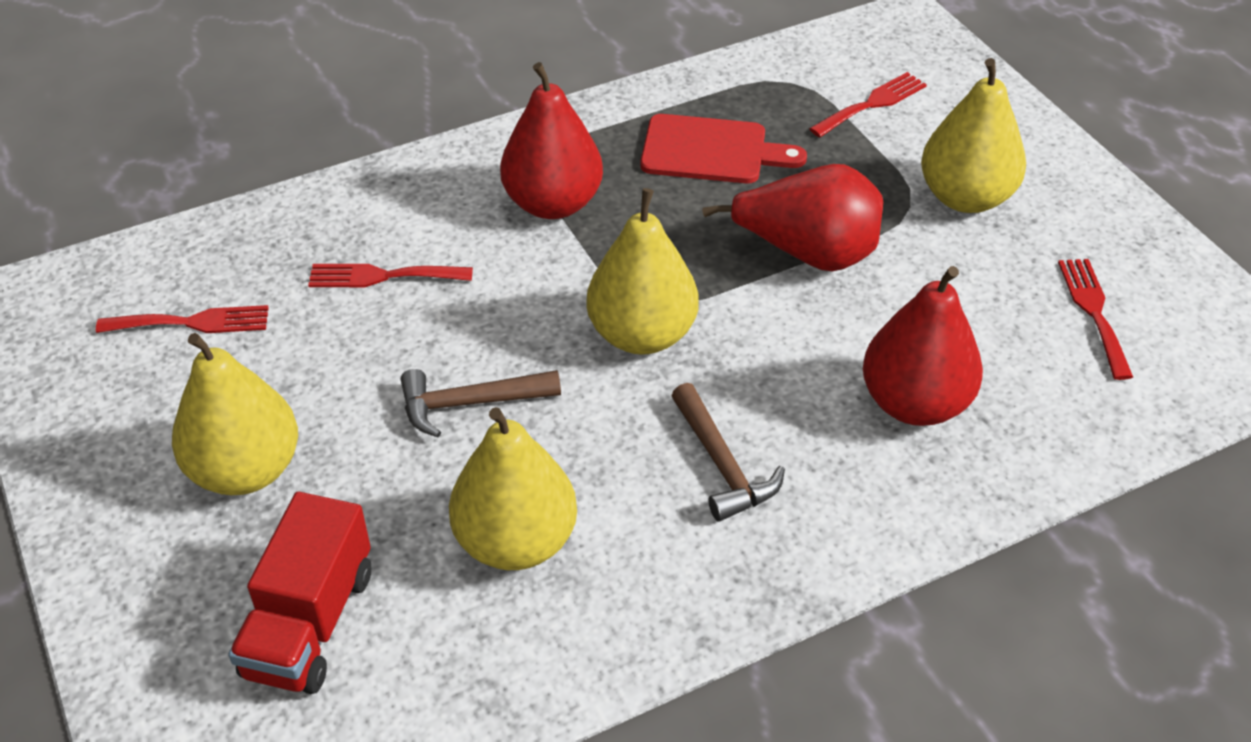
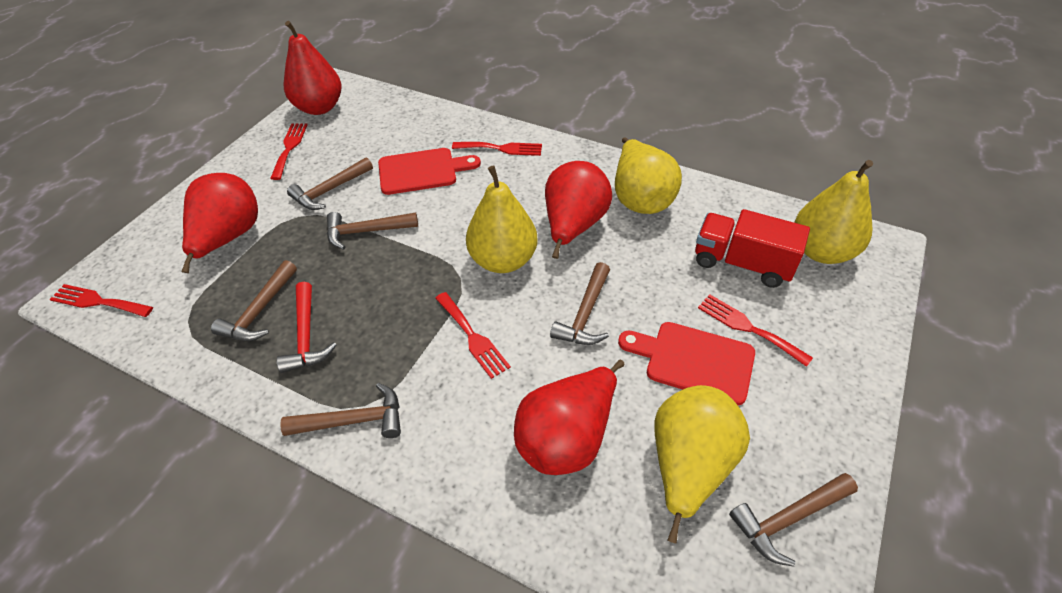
brown hammer: [401,369,561,438] [671,383,785,521] = 2 -> [211,260,297,341] [280,383,401,438] [287,157,373,210] [327,212,418,250] [550,262,610,345] [729,473,858,567] = 6
red cutting board: [640,114,807,183] = 1 -> [378,148,481,195] [618,322,755,405] = 2
red fork: [96,305,269,333] [308,264,473,287] [809,72,927,137] [1058,259,1133,380] = 4 -> [49,284,153,317] [270,123,308,180] [435,292,511,379] [452,142,542,156] [698,294,813,367] = 5
red hammer: none = 0 -> [277,282,337,373] = 1
red pear: [500,62,603,219] [702,164,883,271] [863,266,983,426] = 3 -> [181,173,258,273] [284,21,341,115] [514,360,625,475] [545,161,612,259] = 4

